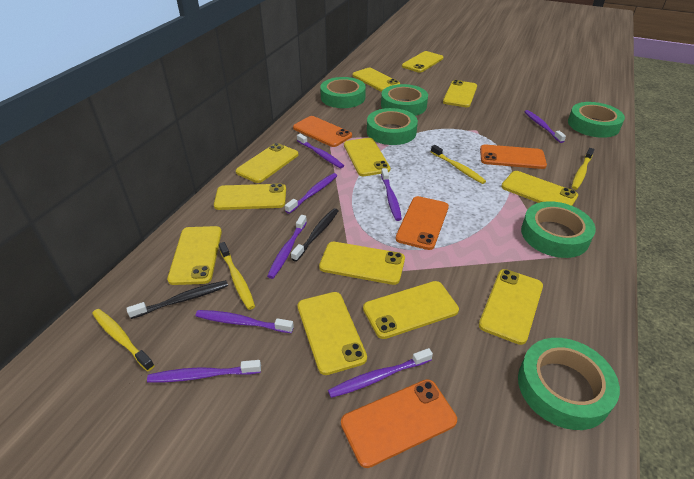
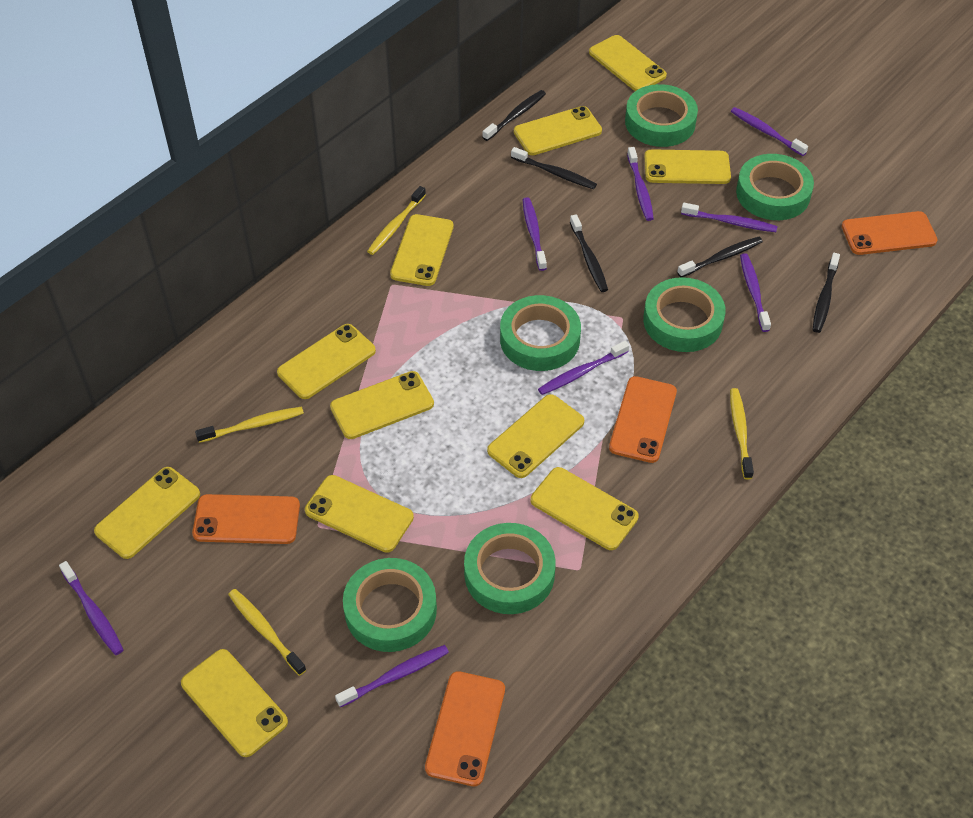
black toothbrush: [126,280,228,319] [291,208,338,262] = 2 -> [482,90,546,141] [511,147,597,189] [570,214,608,292] [677,237,763,277] [813,253,840,333] = 5
yellow phone: [167,226,222,285] [214,183,286,210] [236,143,299,183] [297,292,367,375] [319,242,405,285] [344,138,390,176] [352,68,400,92] [363,281,459,339] [402,51,443,72] [443,80,477,107] [479,269,543,345] [501,171,578,206] = 12 -> [94,467,200,559] [181,649,288,757] [277,324,376,399] [305,475,414,553] [330,371,434,439] [390,214,454,286] [487,394,584,478] [514,106,602,155] [531,467,639,550] [589,35,667,91] [644,149,731,184] = 11

